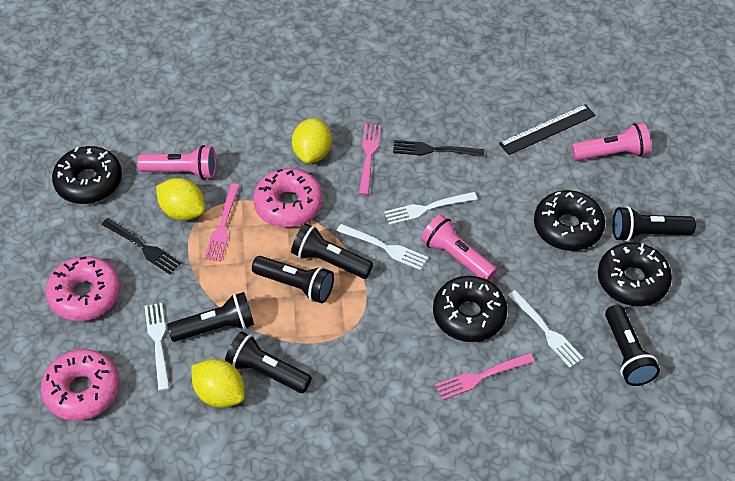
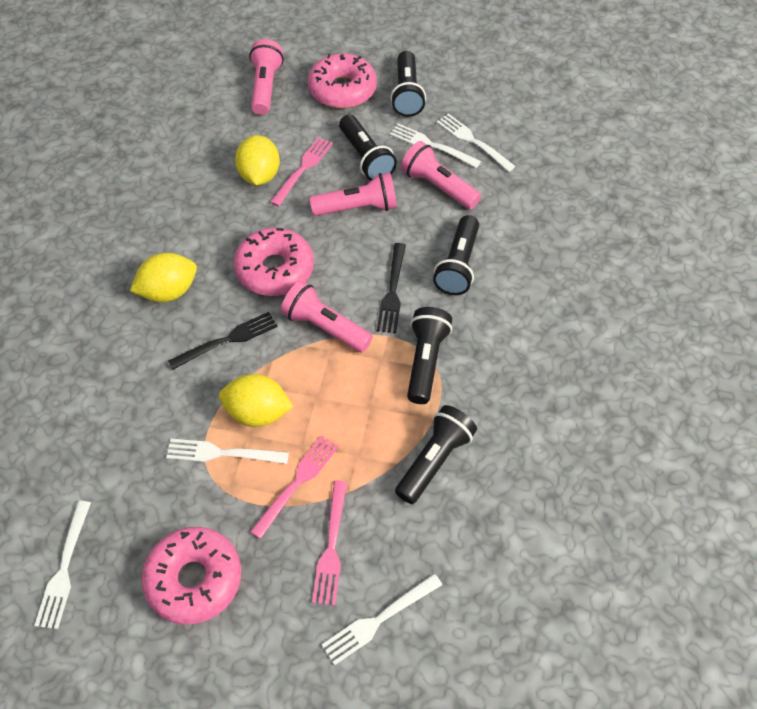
black donut: [52,146,122,204] [433,276,507,342] [534,190,605,251] [598,242,672,306] = 4 -> none = 0
black flashlight: [167,292,254,342] [225,332,312,393] [252,256,334,303] [291,223,373,279] [605,305,660,386] [613,206,696,242] = 6 -> [339,115,397,181] [390,51,426,117] [395,405,477,504] [407,307,452,404] [433,215,479,295] = 5
black ruler: [499,104,596,155] = 1 -> none = 0
pink flashlight: [137,145,216,180] [421,214,497,281] [572,123,651,161] = 3 -> [249,39,284,115] [281,281,373,353] [309,173,397,216] [401,141,481,209] = 4
white fork: [145,303,170,391] [337,224,428,270] [384,192,477,225] [508,290,584,368] = 4 -> [34,501,91,629] [166,439,289,464] [321,574,442,665] [389,123,481,168] [436,113,516,172] = 5

